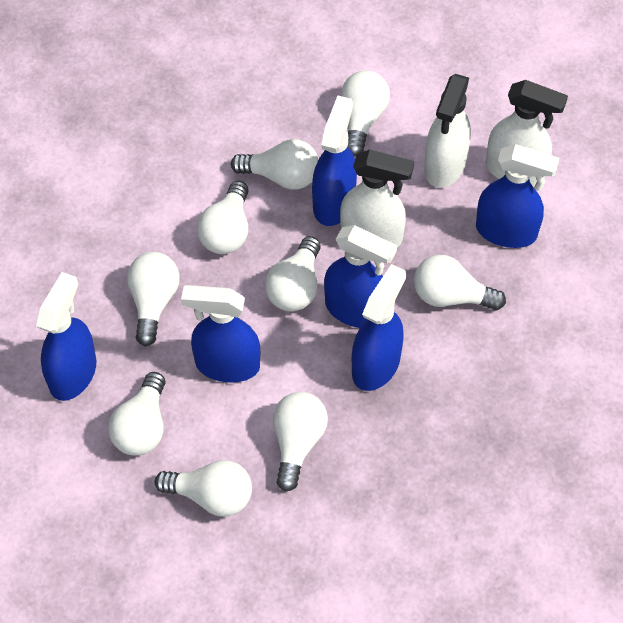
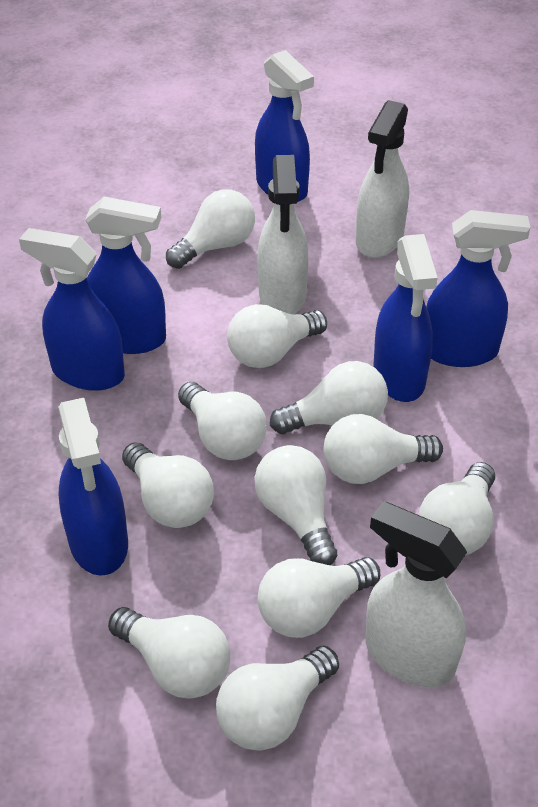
white light bulb: [108,372,166,455] [127,252,180,346] [155,460,252,517] [197,181,249,254] [231,139,319,190] [265,236,321,311] [273,392,328,492] [341,71,390,156] [414,255,506,310] = 9 -> [108,607,230,699] [122,442,214,528] [166,189,255,269] [178,382,267,460] [216,646,339,751] [227,304,327,368] [254,445,337,565] [258,557,380,638] [270,361,388,434] [324,414,443,484] [419,462,495,555] = 11

